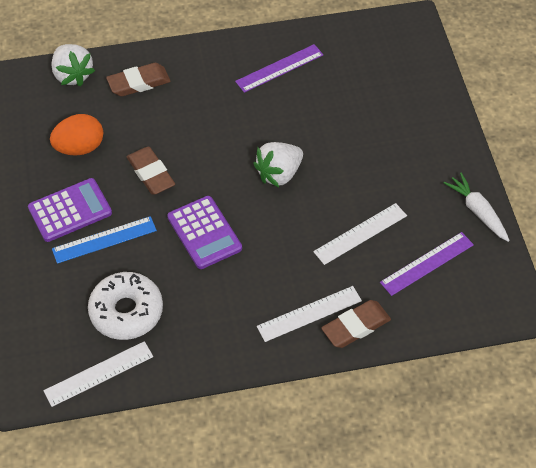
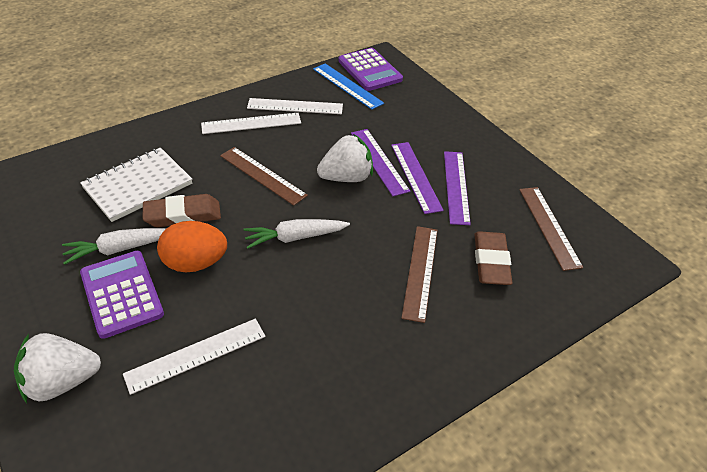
brown eraser: [106,63,171,96] [127,147,175,195] [321,300,391,348] = 3 -> [143,194,221,227] [474,231,513,285] = 2
brown ruler: none = 0 -> [220,147,308,206] [401,226,438,323] [519,187,583,271] = 3
purple ruler: [235,44,323,93] [380,232,474,296] = 2 -> [351,129,410,196] [391,142,444,214] [444,151,471,225] = 3
white carrot: [444,173,510,242] = 1 -> [62,228,166,265] [243,219,350,249] = 2
white donut: [88,272,163,340] = 1 -> none = 0
white notebook: none = 0 -> [80,148,192,222] = 1

